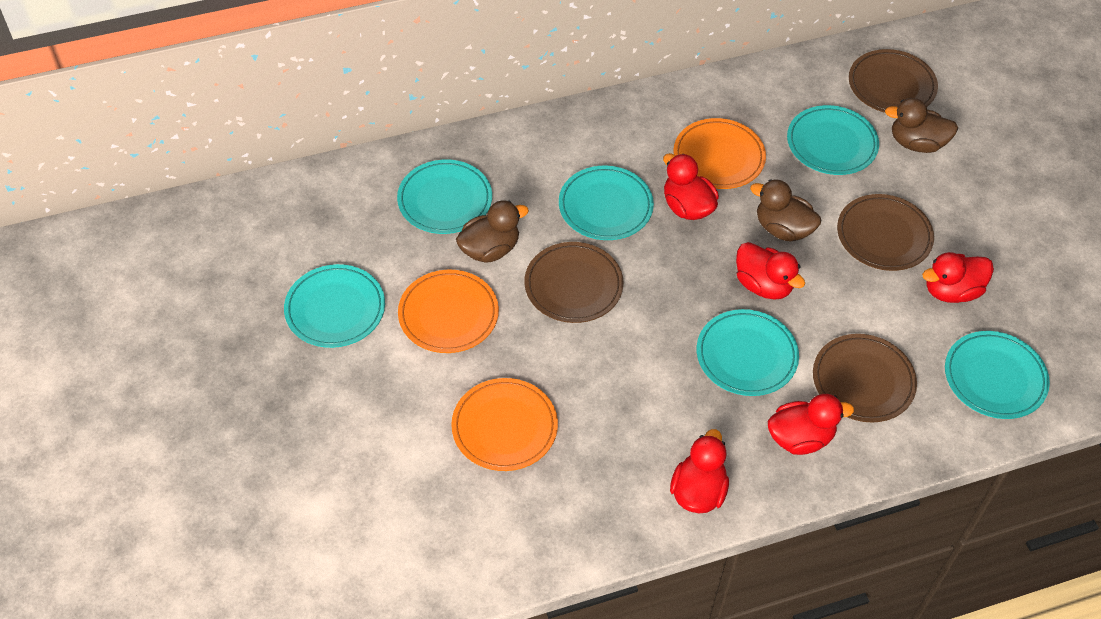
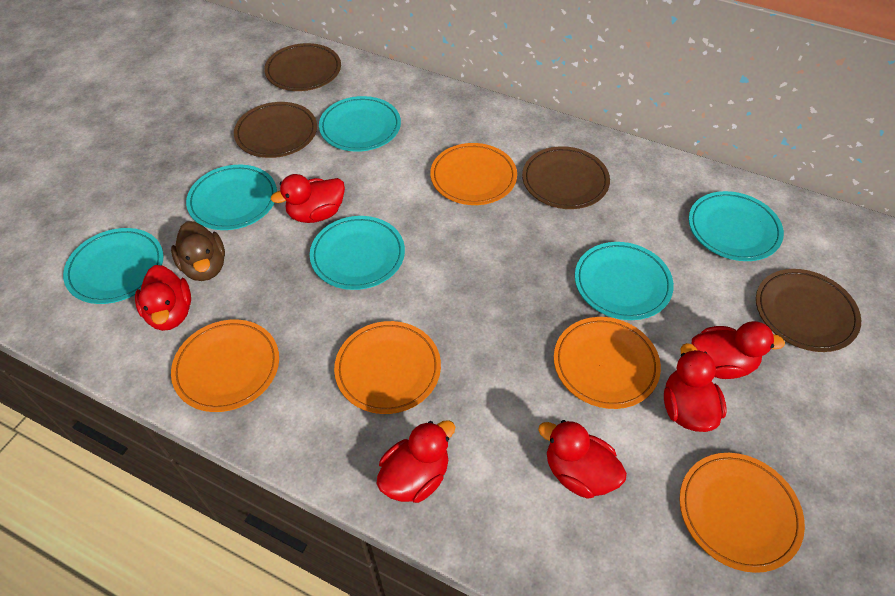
brown duck: [456,200,529,263] [750,179,821,241] [885,98,958,153] = 3 -> [171,221,225,281] = 1
orange plate: [398,270,499,353] [451,378,558,471] [673,118,766,189] = 3 -> [171,319,279,412] [334,321,441,414] [430,143,517,205] [554,317,661,409] [679,453,805,573] = 5
red duck: [663,153,719,220] [670,429,729,513] [736,242,805,300] [768,394,854,455] [922,252,994,303] = 5 -> [135,265,191,331] [271,174,345,223] [377,420,455,503] [538,420,627,499] [664,343,727,432] [692,321,785,379] = 6

